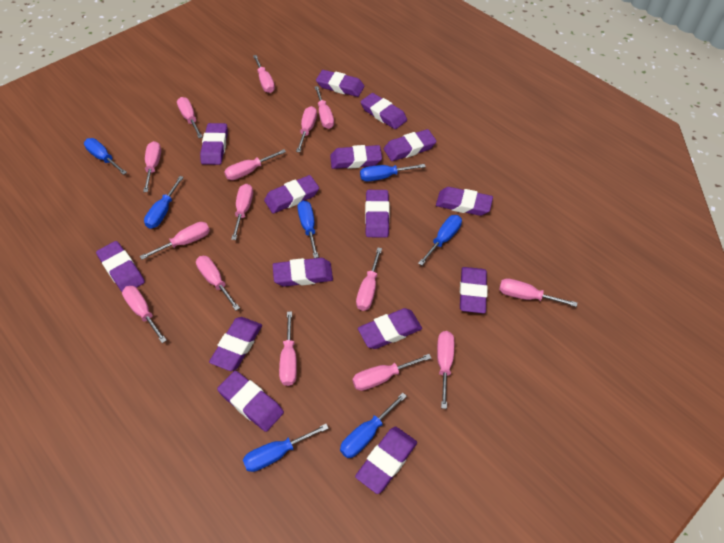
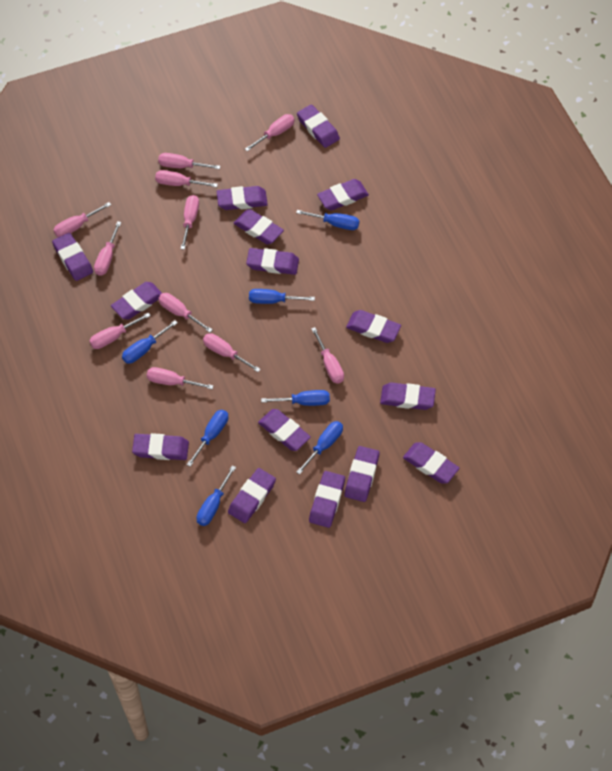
pink screwdriver: [122,286,167,343] [140,222,210,260] [143,141,161,192] [177,97,203,138] [196,256,240,311] [224,149,286,180] [231,184,253,240] [253,55,275,93] [279,311,297,386] [296,106,317,152] [315,86,334,129] [352,354,431,391] [356,247,382,311] [437,331,454,409] [499,278,577,307] = 15 -> [54,202,111,237] [90,312,151,349] [94,221,121,276] [147,367,214,389] [155,170,218,187] [158,153,220,169] [158,293,213,333] [180,195,199,250] [203,333,261,372] [245,114,295,151] [311,327,344,384] = 11

